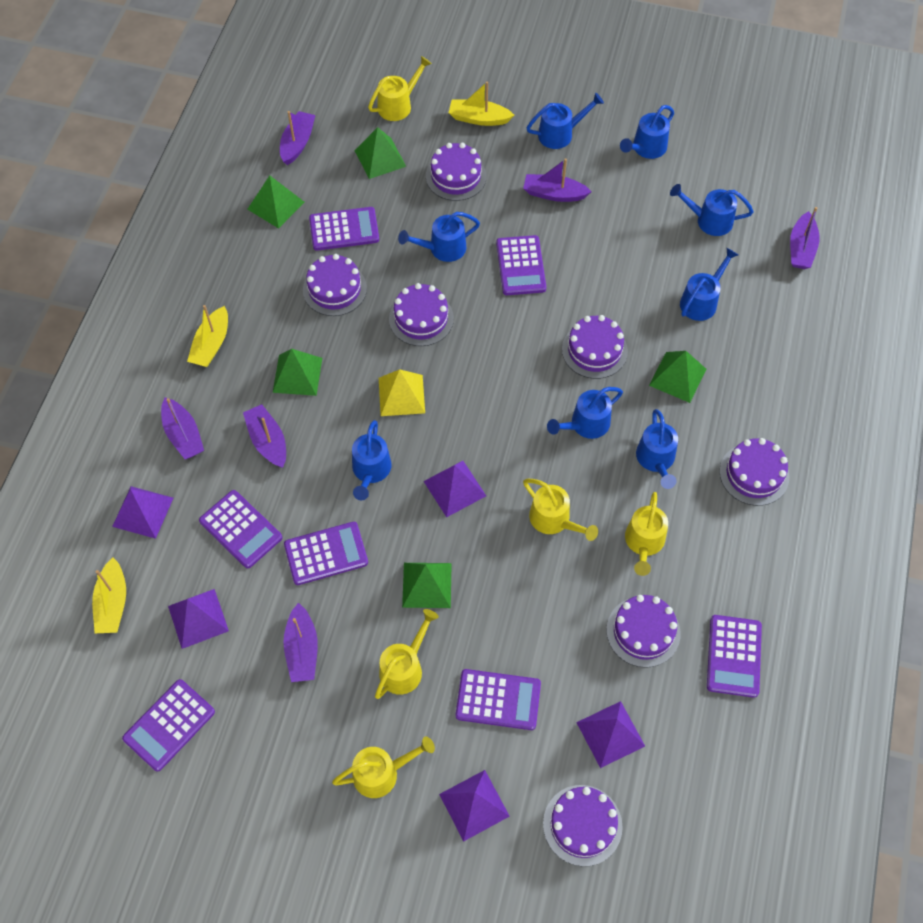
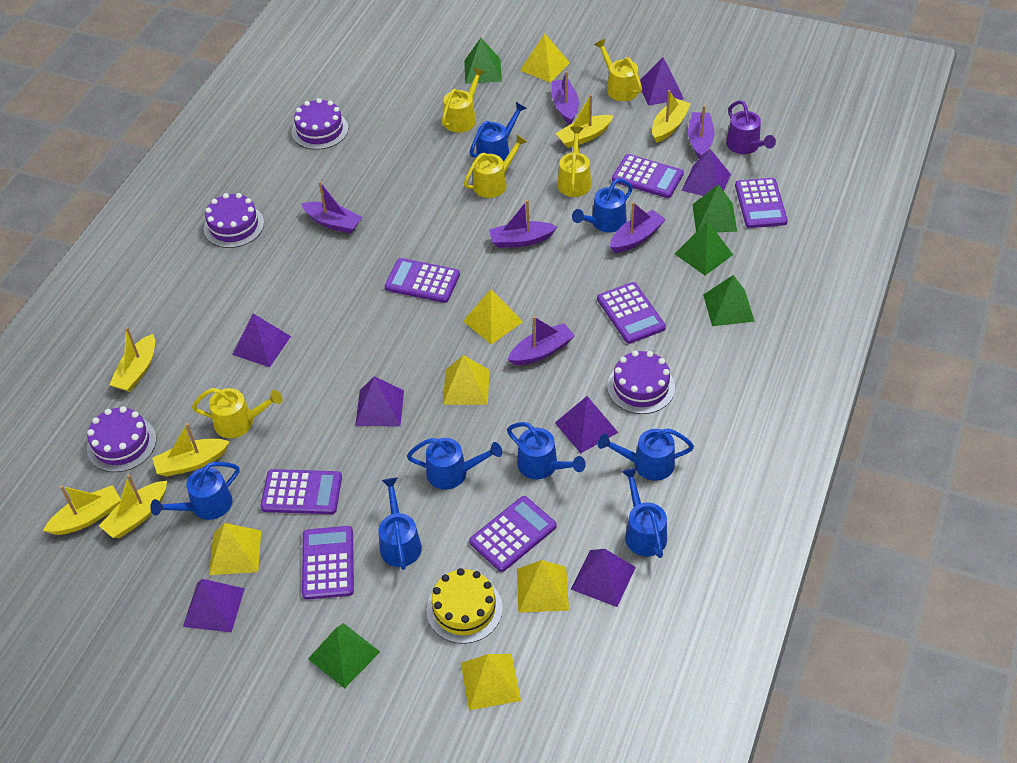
purple cake: [303,254,367,316] [389,283,454,346] [426,143,486,201] [543,785,623,866] [562,315,628,379] [606,595,680,668] [719,438,789,506] = 7 -> [87,406,156,472] [204,193,264,248] [292,98,348,150] [607,350,675,414] = 4
purple pyramid: [112,486,173,539] [168,589,229,649] [424,461,486,517] [439,770,510,842] [576,701,645,768] = 5 -> [183,579,245,633] [232,314,291,367] [355,376,404,426] [555,396,619,453] [571,549,636,607] [640,57,684,106] [681,149,731,196] = 7
purple watering can: none = 0 -> [726,100,776,154] = 1
yellow boat: [92,558,126,633] [187,305,228,367] [449,81,514,126] = 3 -> [43,485,121,535] [99,474,167,538] [109,327,155,392] [152,423,230,476] [555,94,613,148] [652,90,691,143] = 6
yellow cake: none = 0 -> [427,568,503,644] = 1
yellow pyramid: [379,369,425,416] = 1 -> [209,523,261,575] [443,355,490,405] [461,654,521,710] [463,289,523,345] [517,560,569,613] [520,33,570,83] = 6

